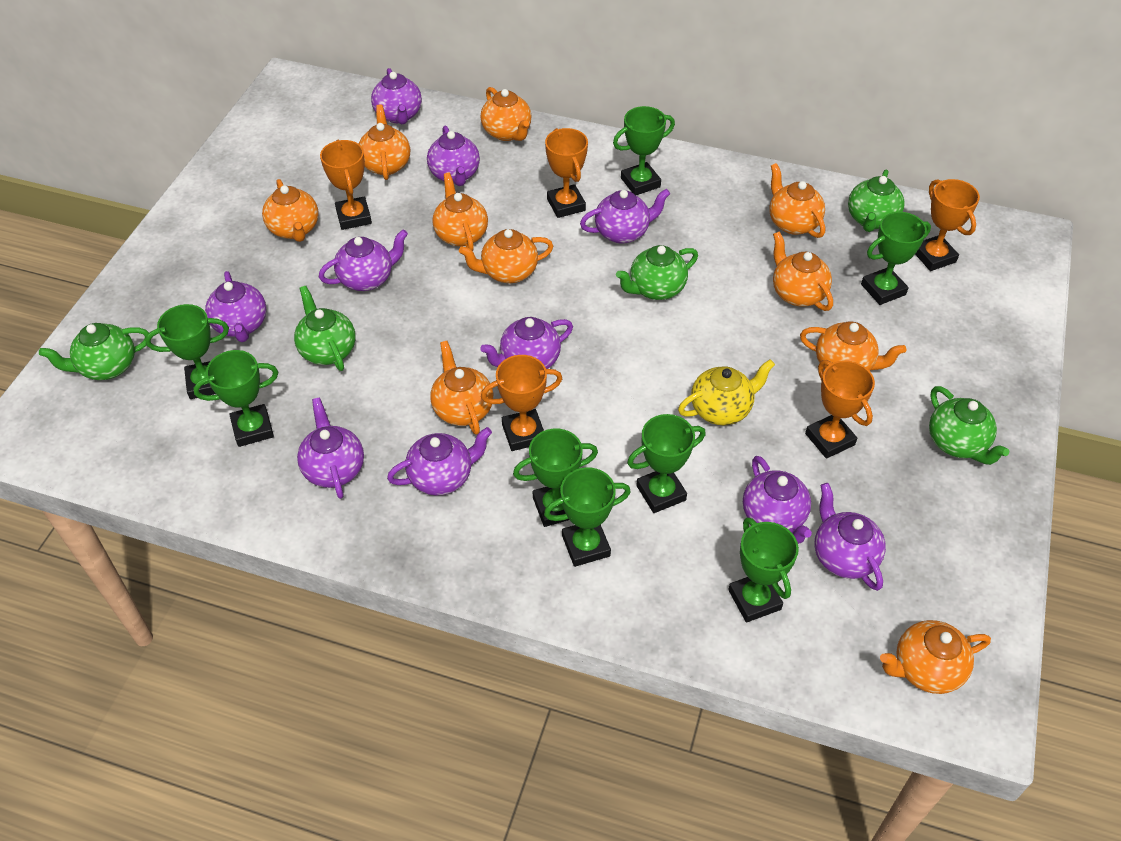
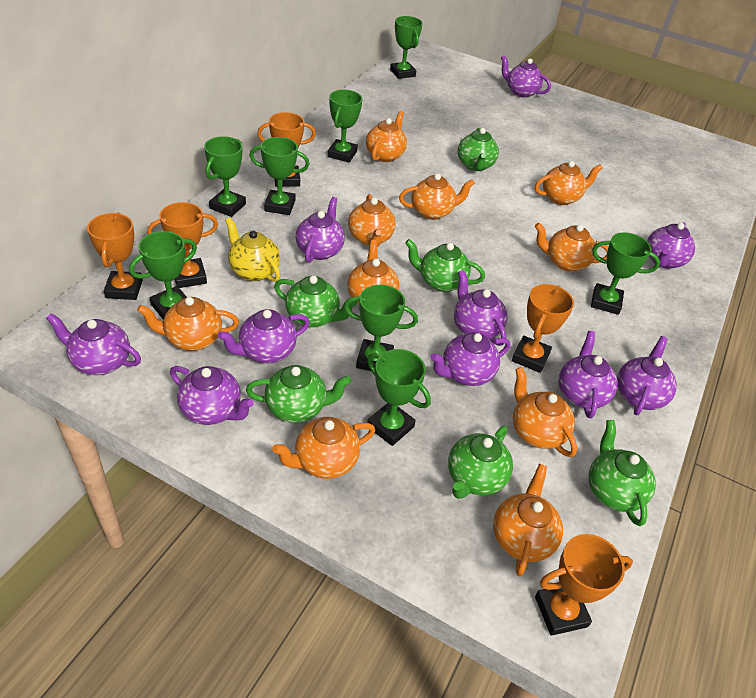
green teapot: [39,323,149,380] [294,286,356,371] [616,245,698,300] [848,170,905,232] [929,386,1009,465] = 5 -> [246,365,351,423] [274,276,358,327] [405,239,485,292] [448,426,513,499] [458,128,499,171] [589,420,656,526] = 6

